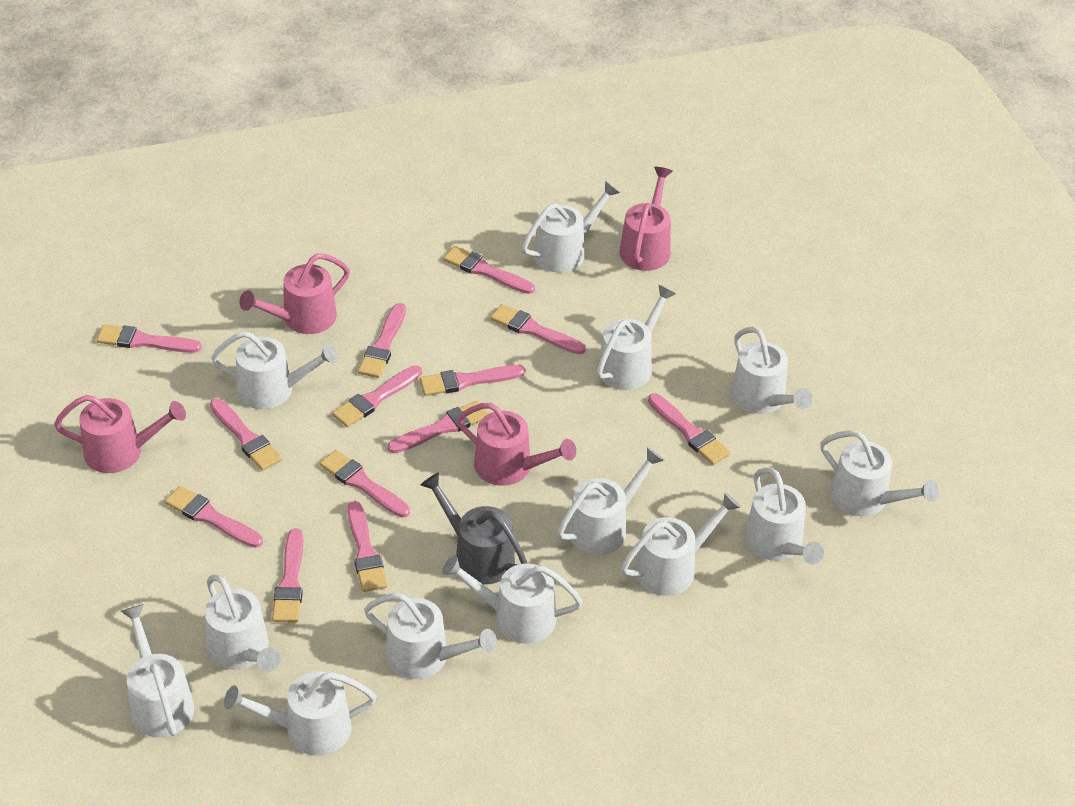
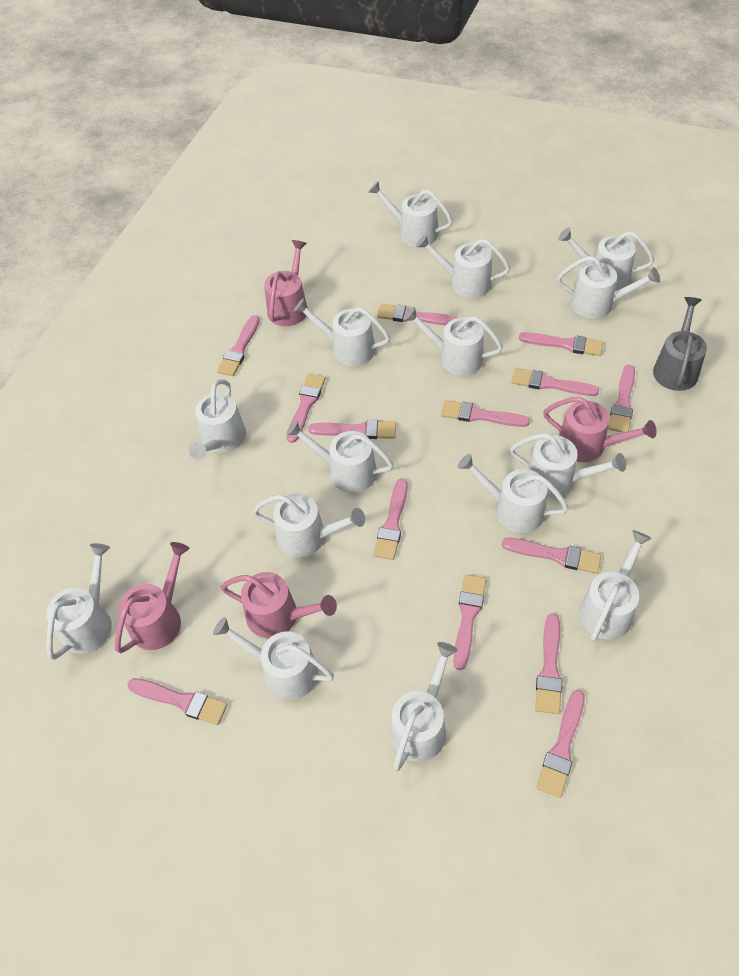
pink brush: [97,324,202,353] [165,486,263,548] [210,398,282,471] [272,528,303,622] [320,450,410,518] [332,365,422,427] [347,501,388,592] [358,303,406,378] [388,401,488,453] [420,365,525,396] [443,246,535,294] [490,304,586,354] [648,394,730,465] = 13 -> [127,678,228,725] [217,315,260,376] [287,373,326,443] [308,420,396,439] [373,478,408,560] [377,304,457,325] [441,400,530,427] [453,574,486,670] [502,538,601,574] [511,368,599,396] [519,332,604,356] [535,613,563,714] [537,690,585,798] [608,365,635,433] = 14
white watering can: [121,604,194,737] [205,574,280,672] [211,331,338,409] [224,671,376,756] [364,593,497,679] [442,555,583,644] [522,181,620,273] [557,447,665,555] [597,284,676,390] [621,492,741,596] [731,327,812,414] [744,467,824,564] [820,430,939,516] = 13 -> [46,543,112,660] [189,379,246,460] [213,617,334,700] [252,493,365,557] [286,420,394,493] [294,298,390,366] [368,181,453,247] [390,642,458,771] [404,307,503,376] [416,234,510,298] [458,454,569,533] [510,433,626,498] [557,256,660,319] [558,228,654,291] [579,530,652,642] = 15

